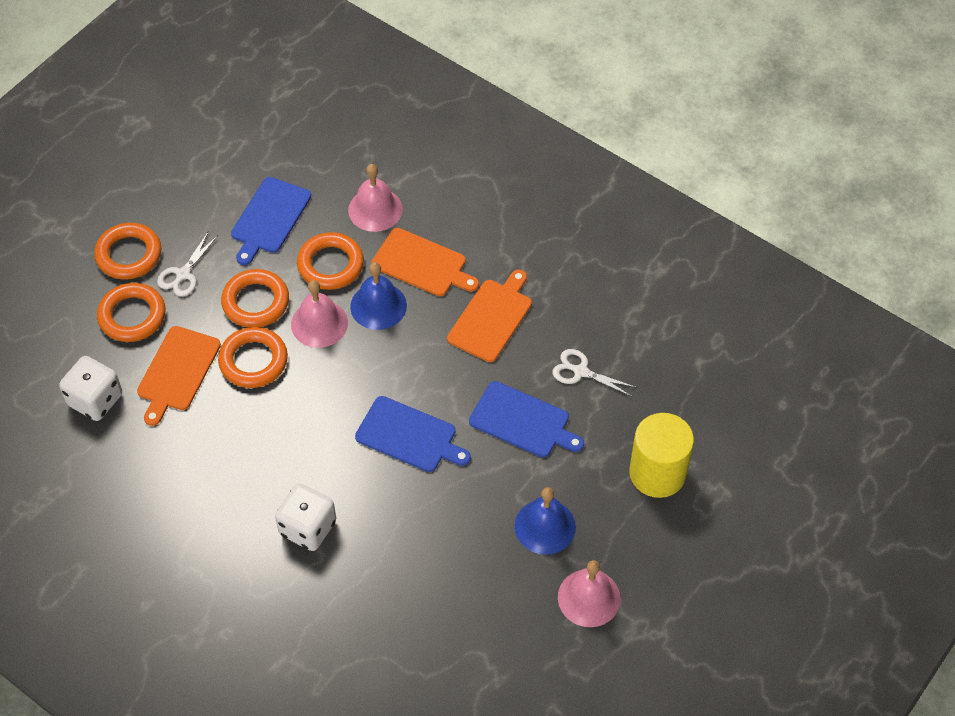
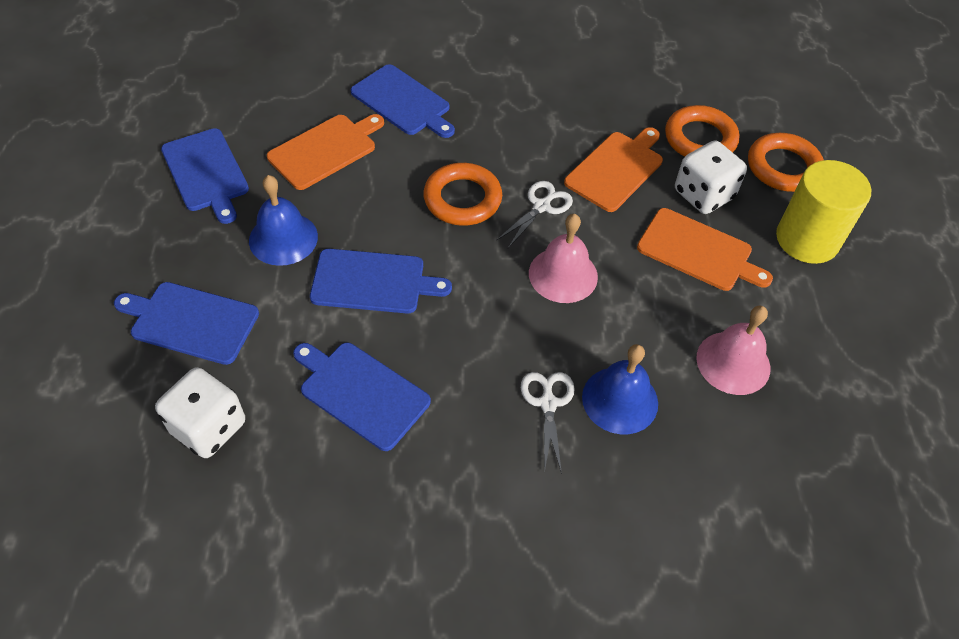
blue cutting board: [231,177,311,265] [355,396,471,472] [469,381,584,458] = 3 -> [114,282,259,365] [161,128,249,224] [293,343,431,451] [310,249,452,314] [351,64,455,138] = 5
orange ring: [94,223,161,279] [97,283,165,342] [218,327,288,388] [221,269,289,327] [297,232,364,290] = 5 -> [423,163,502,226] [665,105,739,157] [748,133,824,192] = 3
pink bell: [291,280,348,348] [348,164,403,232] [558,560,621,627] = 3 -> [529,214,598,303] [696,306,770,395] = 2

